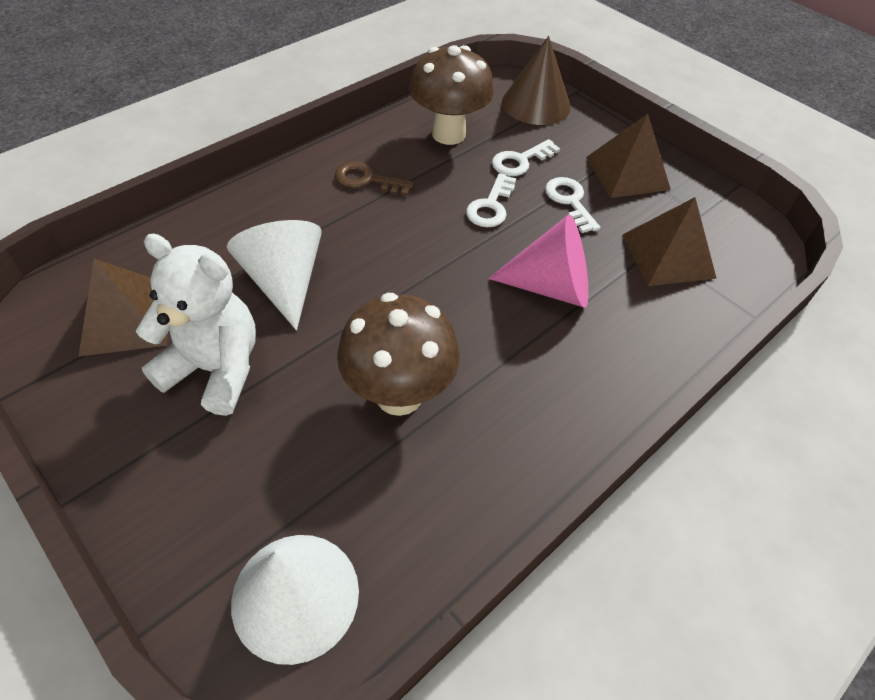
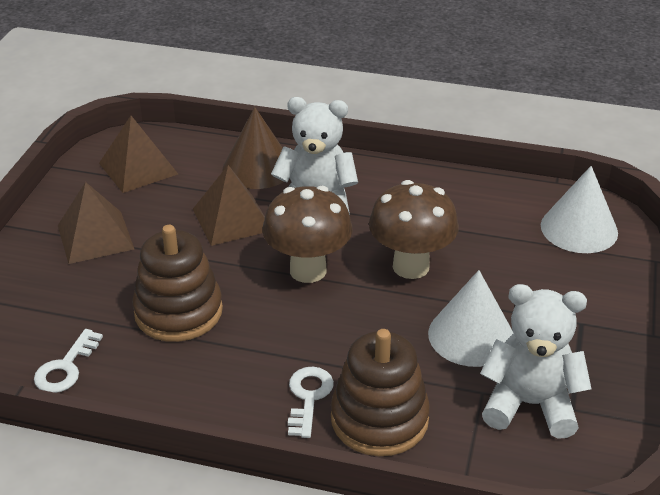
brown key: [335,161,414,196] = 1 -> none = 0
brown stacking toy: none = 0 -> [132,225,223,342] [331,329,430,456] = 2
pink cone: [488,214,589,308] = 1 -> none = 0
white key: [466,173,516,227] [492,139,560,176] [545,177,600,233] = 3 -> [34,329,103,393] [288,367,334,438] = 2
white teddy bear: [136,234,256,416] = 1 -> [271,97,358,215] [480,284,592,439] = 2

